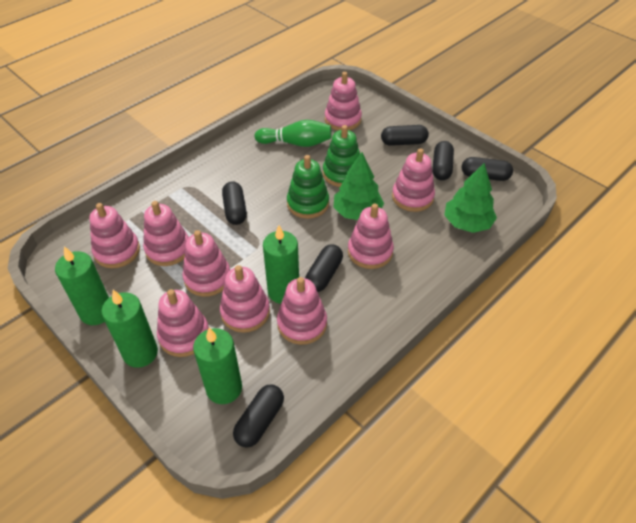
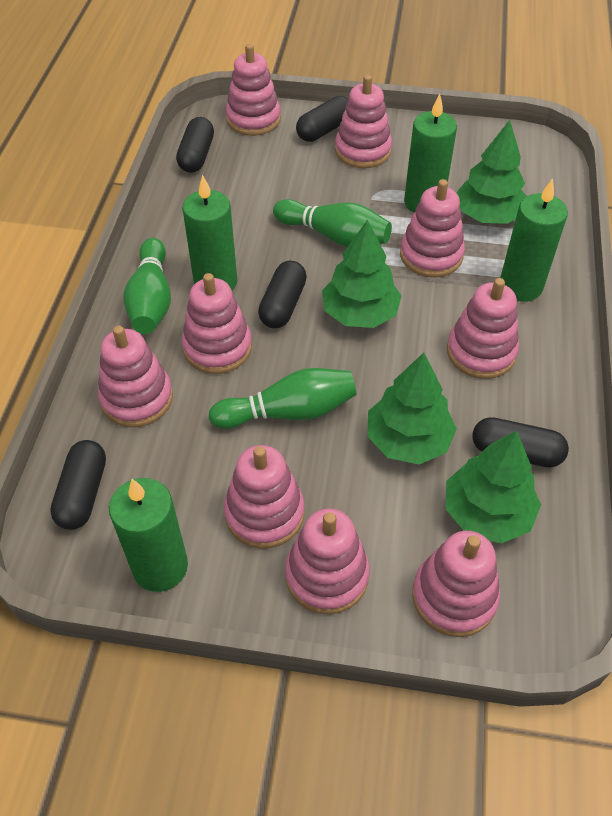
black capsule: [222,181,247,225] [233,384,284,448] [305,244,343,292] [381,125,429,146] [432,141,454,180] [462,157,513,181] = 6 -> [50,440,106,530] [176,117,214,173] [258,260,307,328] [296,96,349,142] [472,417,569,468] = 5
green bowling pin: [254,120,332,147] = 1 -> [123,238,171,334] [209,368,356,429] [273,199,392,247] = 3
green stacking toy: [287,155,329,219] [323,125,360,187] = 2 -> none = 0
green tree: [334,152,384,220] [444,163,497,233] = 2 -> [322,220,402,328] [367,353,457,464] [446,431,541,544] [456,120,527,224] = 4

